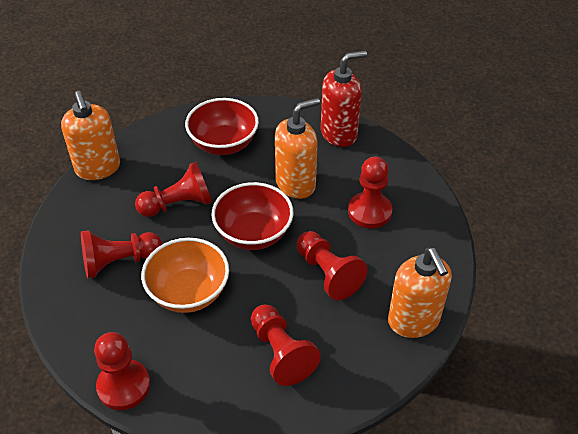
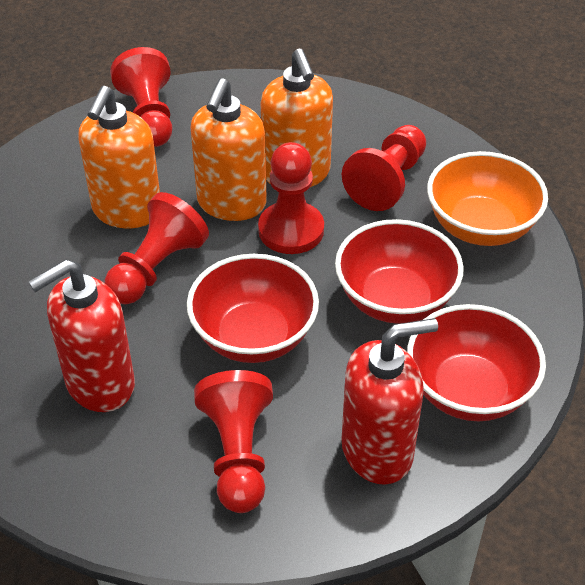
red bowl: [185,98,259,155] [211,182,293,250] = 2 -> [187,254,319,363] [335,219,464,324] [407,304,546,421] = 3
red pawn: [81,230,162,278] [94,332,150,410] [135,162,212,217] [251,305,321,386] [297,231,367,300] [348,157,392,228] = 6 -> [105,192,209,304] [110,47,172,147] [194,370,273,513] [258,142,324,254] [342,125,426,211] = 5
red soap dispenser: [321,51,367,147] = 1 -> [28,259,135,412] [341,318,438,485] = 2

